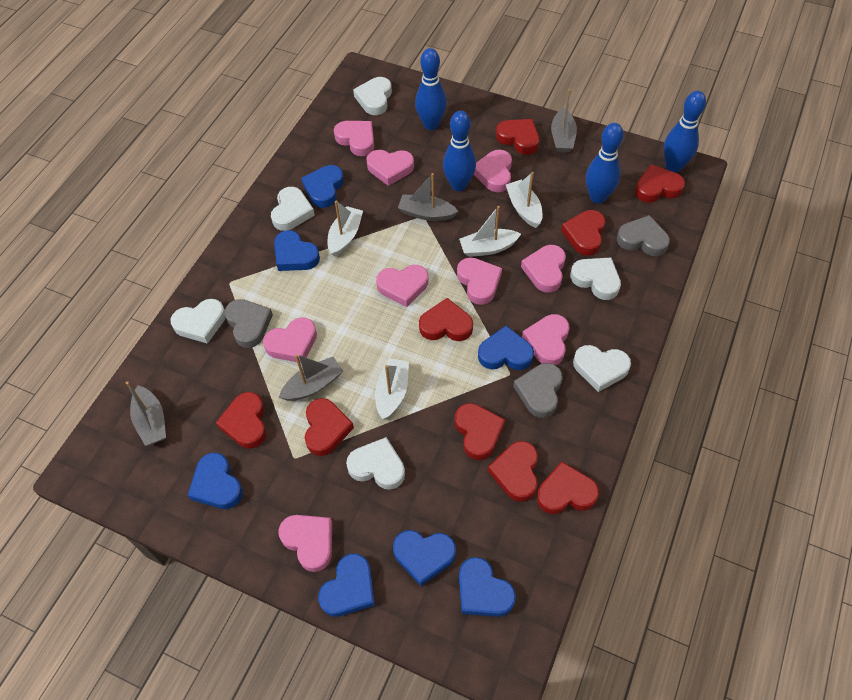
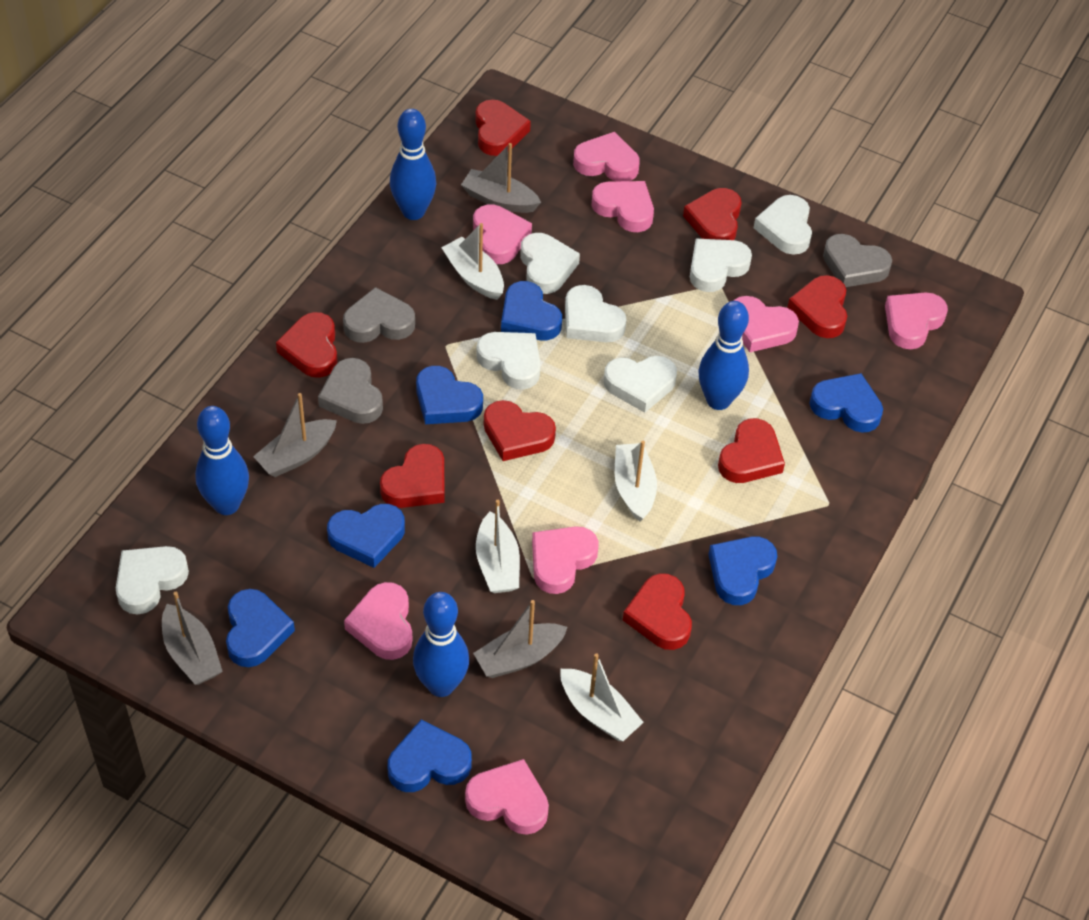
pink heart: [263,317,317,363] [278,515,332,572] [334,121,374,156] [366,150,414,186] [376,265,428,307] [457,257,502,305] [474,150,512,192] [521,245,566,293] [522,314,570,365] = 9 -> [344,582,412,660] [465,759,549,835] [473,205,532,264] [532,526,599,594] [573,132,640,181] [591,181,654,232] [733,296,799,352] [885,293,948,349] = 8
red heart: [216,392,266,449] [305,398,354,456] [419,298,473,341] [455,403,505,460] [488,441,538,502] [496,119,539,155] [537,461,599,514] [561,210,605,256] [635,164,685,203] = 9 -> [276,312,338,378] [380,444,444,508] [475,100,531,156] [484,400,556,461] [623,573,692,650] [683,188,742,240] [718,418,785,483] [787,275,847,338] = 8
white heart: [171,299,226,344] [271,187,315,231] [346,437,405,490] [353,77,392,115] [570,258,621,300] [573,345,631,392] = 6 -> [116,546,189,614] [476,332,541,390] [520,233,580,294] [565,285,627,342] [604,356,677,413] [690,239,752,292] [754,195,812,255] = 7

